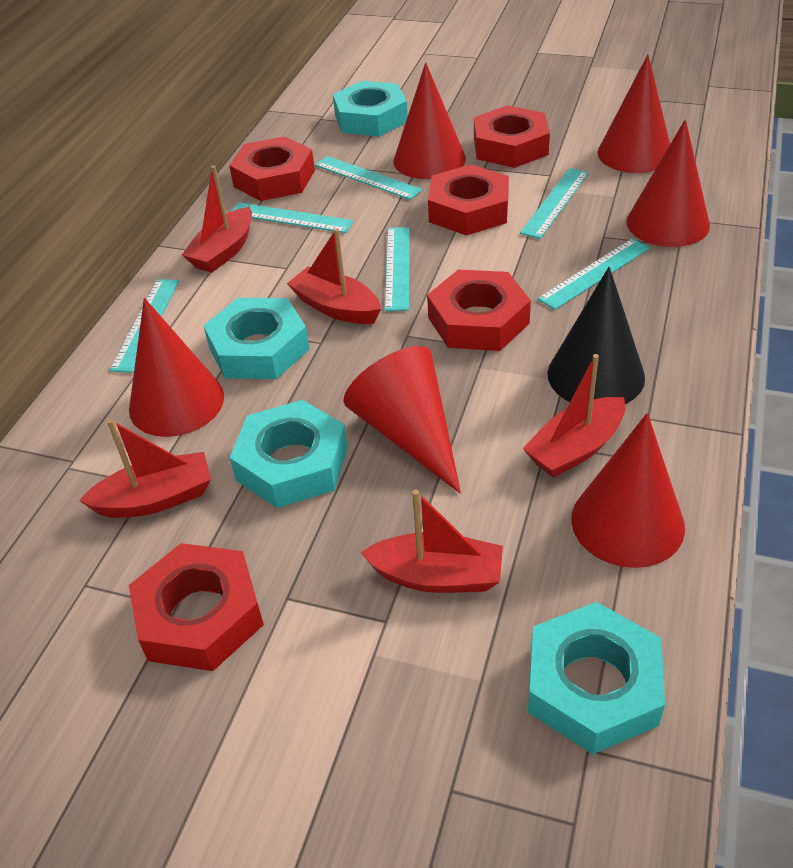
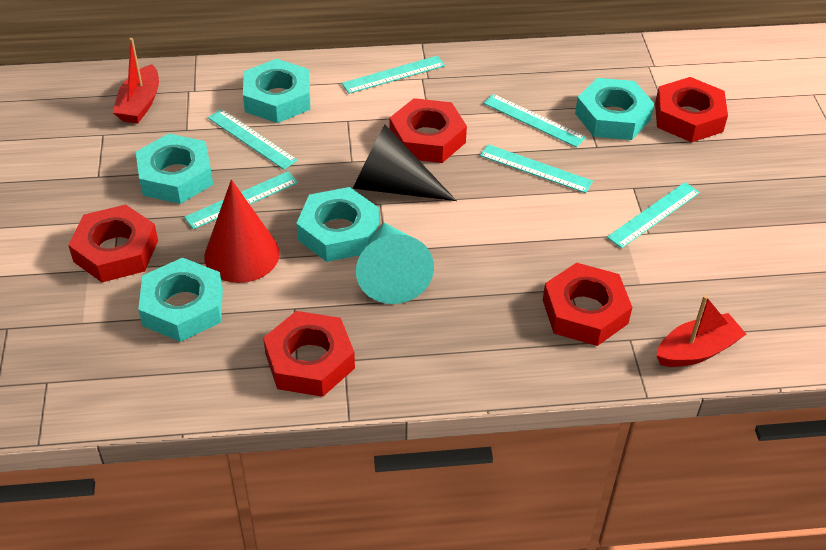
red boat: [79,419,211,518] [182,165,252,273] [287,228,381,324] [360,490,503,593] [523,354,625,478] = 5 -> [113,38,159,124] [656,295,746,367] = 2
red cone: [129,298,224,437] [343,346,461,493] [393,63,466,179] [571,413,685,568] [598,55,670,173] [627,119,710,247] = 6 -> [204,179,280,283] = 1
turquoise cone: none = 0 -> [356,223,434,304] = 1
turquoise nut: [203,298,310,379] [230,400,348,508] [333,81,408,137] [528,602,665,754] = 4 -> [136,134,213,204] [138,258,223,342] [243,59,310,123] [296,187,379,262] [575,78,654,140] = 5

